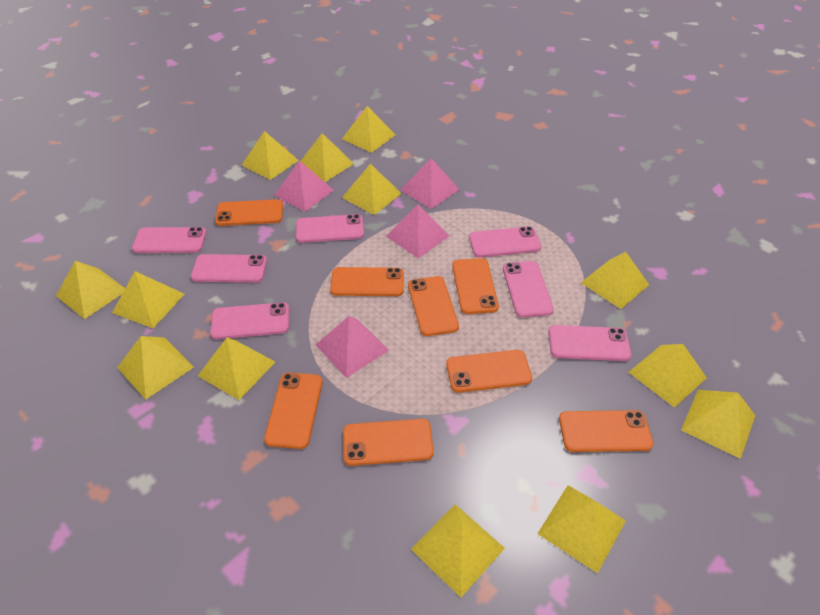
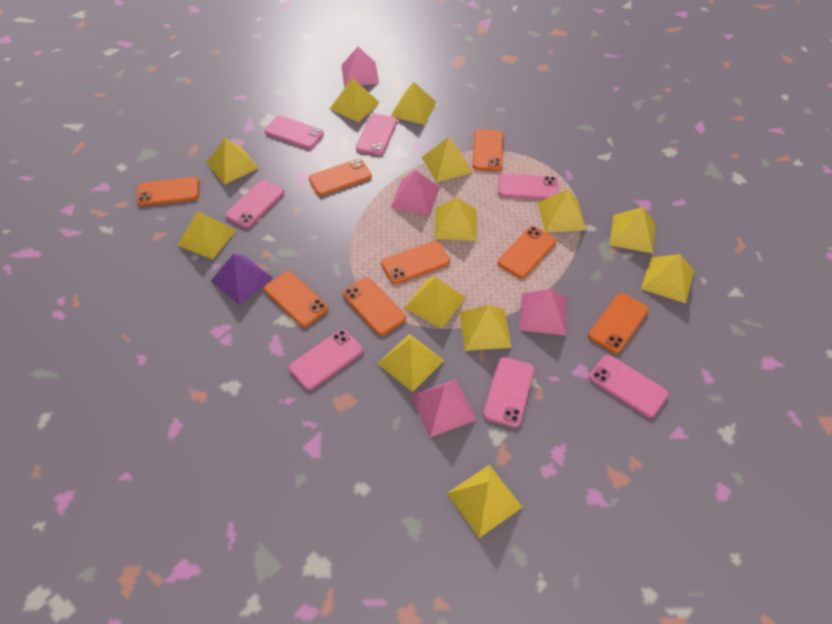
purple pyramid: none = 0 -> [211,254,273,305] = 1

